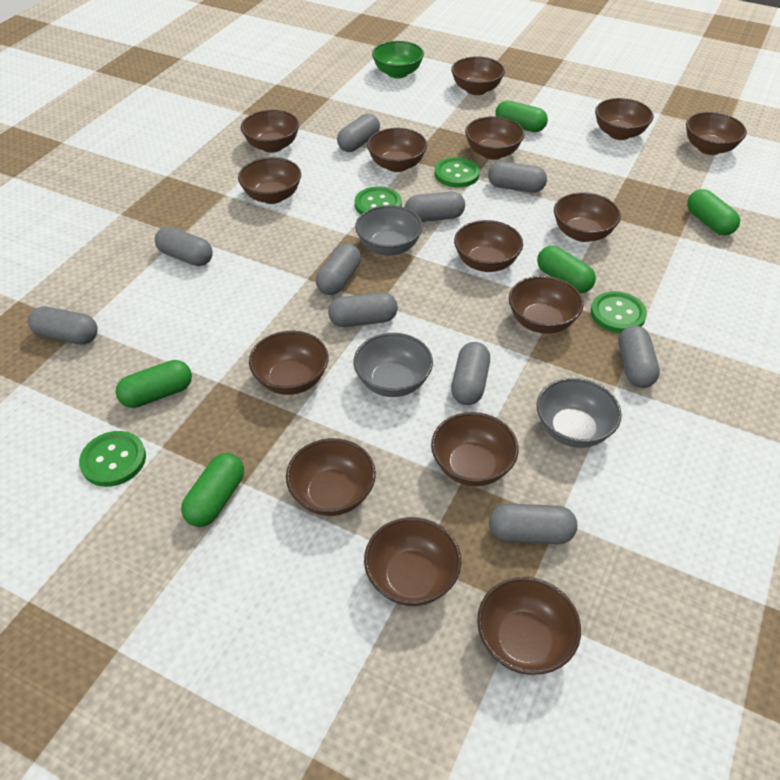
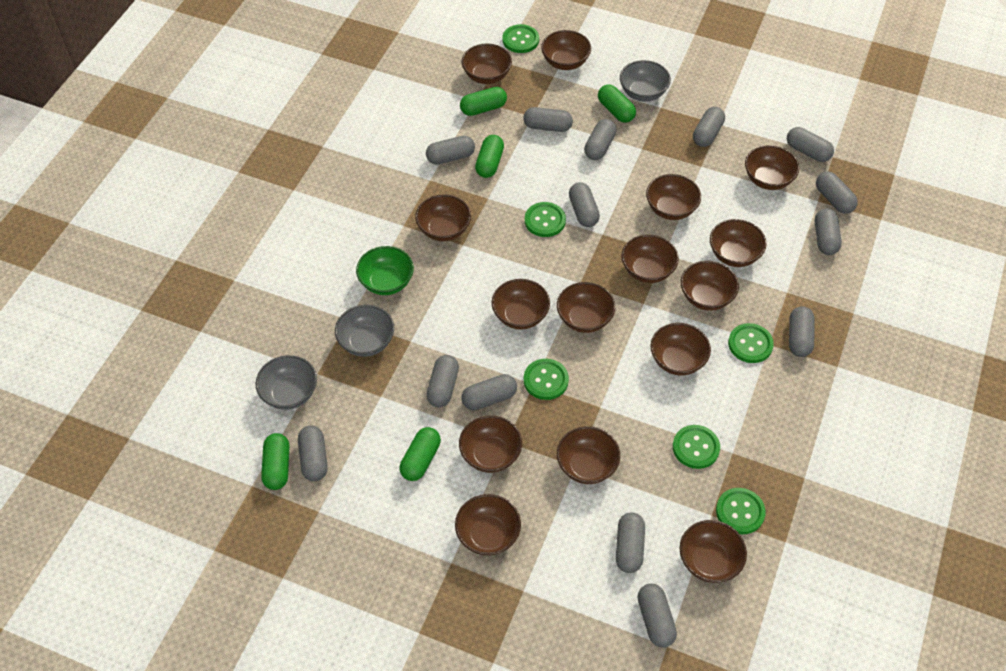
green button: [79,431,146,487] [355,186,402,215] [435,157,480,187] [591,291,647,333] = 4 -> [503,24,539,53] [524,359,569,400] [525,202,566,237] [673,425,720,469] [716,488,766,534] [728,323,774,363] = 6
grey capsule: [28,306,98,344] [155,226,213,266] [316,243,361,295] [328,292,398,327] [337,113,380,152] [405,192,465,222] [451,342,490,405] [488,162,547,193] [489,503,577,544] [618,326,660,388] = 10 -> [298,425,328,481] [426,136,475,164] [426,355,459,407] [461,374,517,410] [523,107,573,132] [569,182,600,227] [584,119,617,160] [616,512,645,573] [637,584,677,647] [693,107,725,147] [787,127,834,162] [789,306,815,357] [815,208,842,255] [816,172,858,214] = 14

